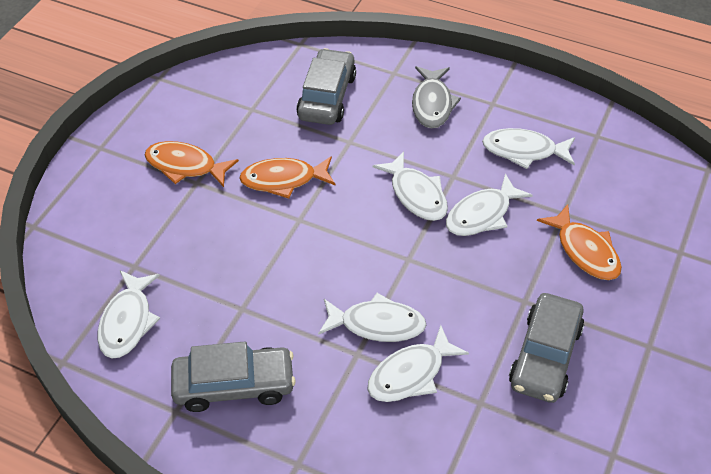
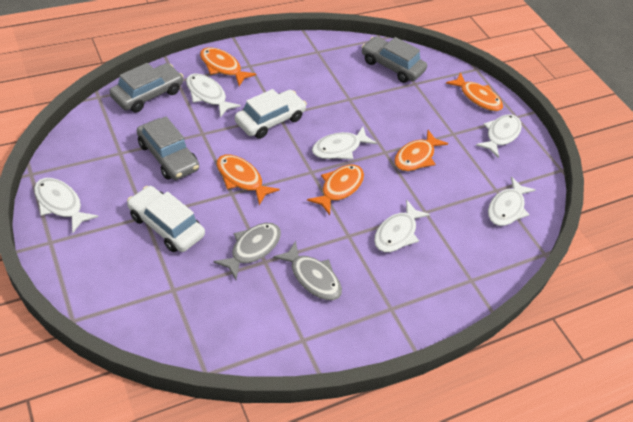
grey fish: [412,66,461,128] = 1 -> [213,223,281,280] [273,241,342,300] = 2
orange fish: [145,141,239,187] [239,156,336,198] [537,204,622,280] = 3 -> [200,47,256,86] [216,155,280,205] [307,165,364,215] [394,130,448,171] [446,72,503,111] = 5
white car: none = 0 -> [127,186,205,252] [235,89,307,139] = 2

